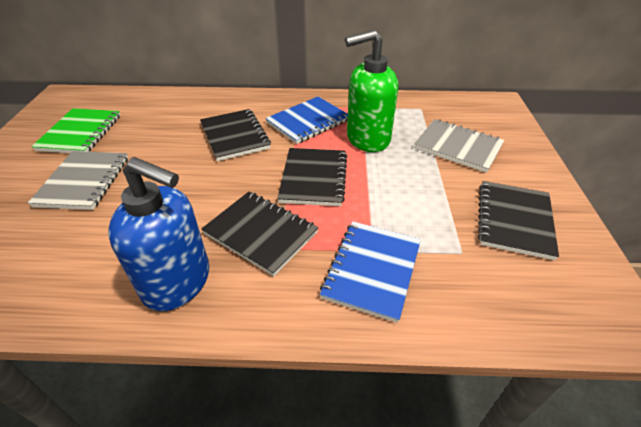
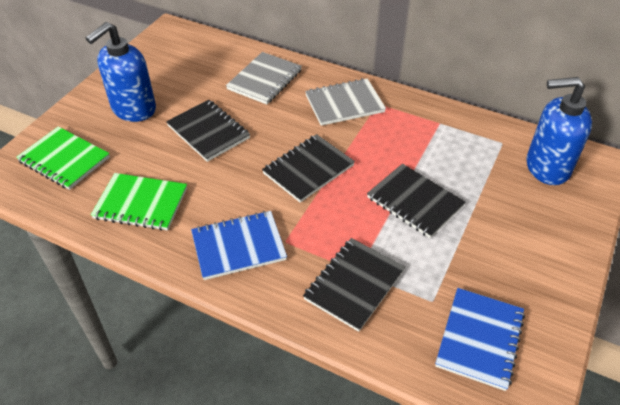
blue soap dispenser: [108,157,209,311] = 1 -> [86,22,156,122] [527,77,592,185] = 2
green notebook: [31,108,120,153] = 1 -> [16,126,110,190] [91,173,187,231] = 2
green soap dispenser: [345,30,398,152] = 1 -> none = 0

